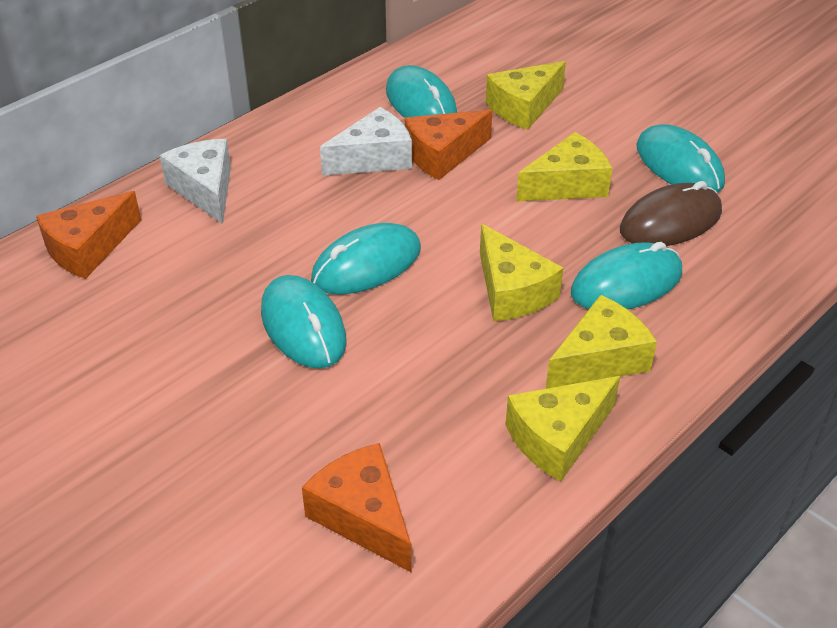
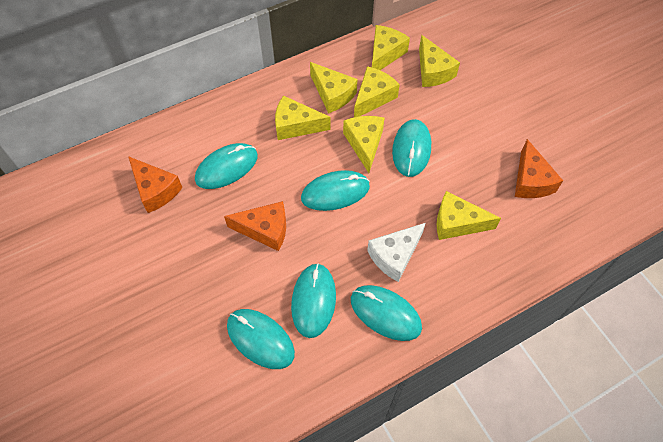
brown mouse: [620,181,722,246] = 1 -> none = 0
turquoise mouse: [261,275,347,369] [311,223,421,294] [386,65,457,118] [571,242,682,309] [636,124,725,192] = 5 -> [195,143,258,189] [227,309,295,369] [291,263,336,338] [301,170,370,211] [351,285,422,341] [392,119,431,177] = 6
white cheese: [160,139,231,224] [320,107,412,176] = 2 -> [367,223,426,282] = 1
yellow cheese: [480,224,563,321] [486,61,566,130] [505,376,620,482] [516,132,612,202] [546,295,657,389] = 5 -> [275,96,330,140] [310,62,358,113] [343,116,384,173] [354,66,400,117] [372,25,410,70] [419,35,460,87] [437,191,501,240] = 7

